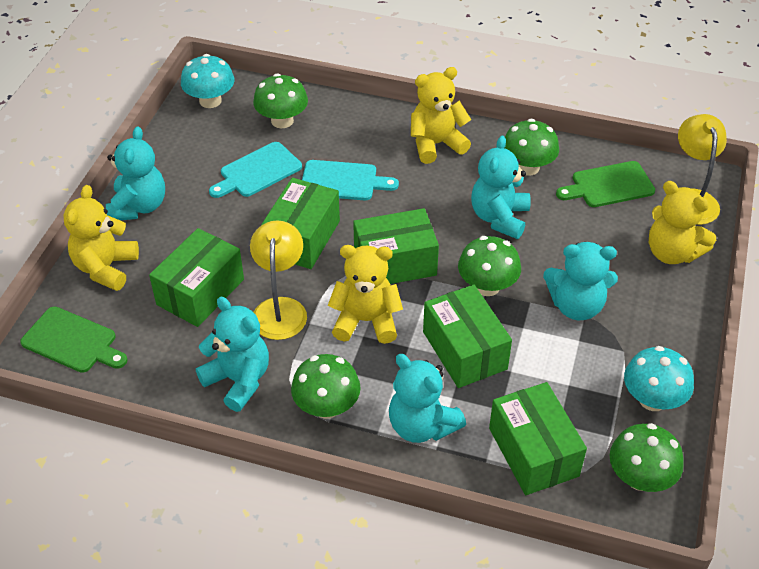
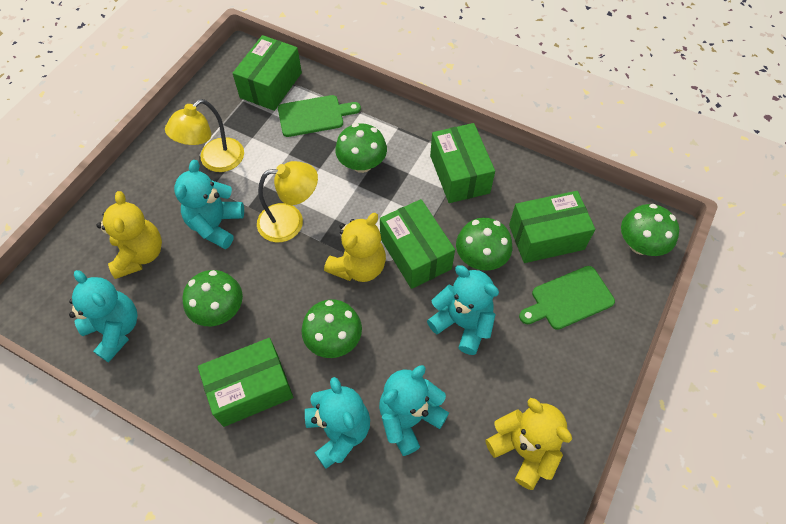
turquoise cutting board: [209,142,302,198] [302,160,399,200] = 2 -> none = 0
turquoise mushroom: [181,54,235,108] [624,346,694,411] = 2 -> none = 0
yellow teddy bear: [64,185,139,291] [328,245,403,344] [411,67,471,164] [649,181,716,264] = 4 -> [96,191,162,279] [324,213,386,282] [485,398,572,490] = 3

